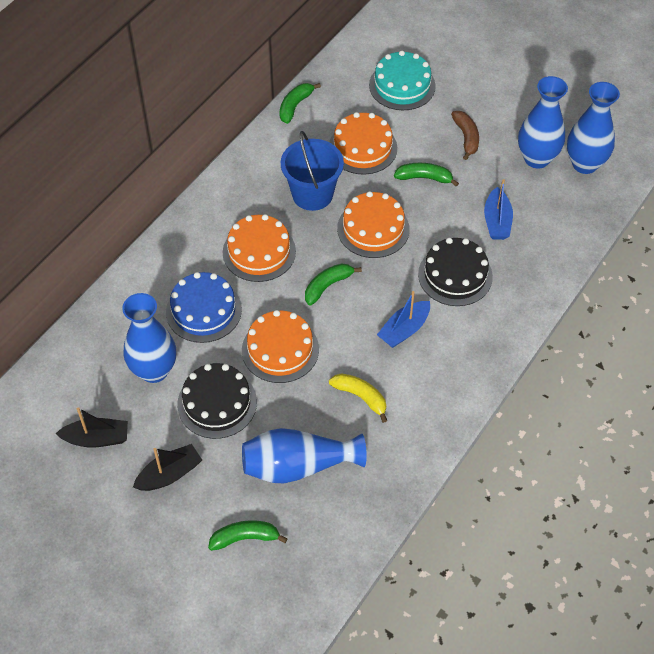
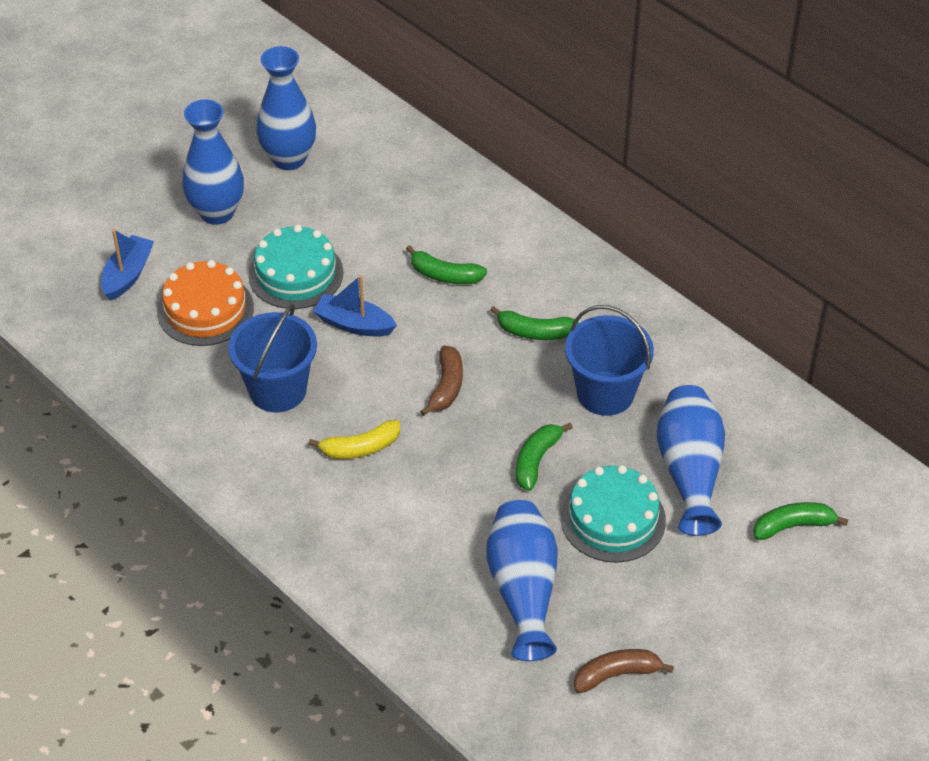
black boat: [55,407,128,448] [133,444,202,491] = 2 -> none = 0
black cake: [177,363,257,439] [418,238,493,306] = 2 -> none = 0
blue bucket: [281,131,344,211] = 1 -> [228,304,317,412] [565,305,654,416] = 2
blue cake: [166,272,242,343] = 1 -> none = 0
brown banana: [451,111,479,160] = 1 -> [420,345,463,416] [574,649,674,693] = 2
orange cake: [223,214,296,282] [242,310,319,383] [329,112,397,175] [337,191,410,258] = 4 -> [157,260,254,346] = 1
turquoise cake: [369,51,436,110] = 1 -> [248,225,343,309] [561,465,666,563] = 2

